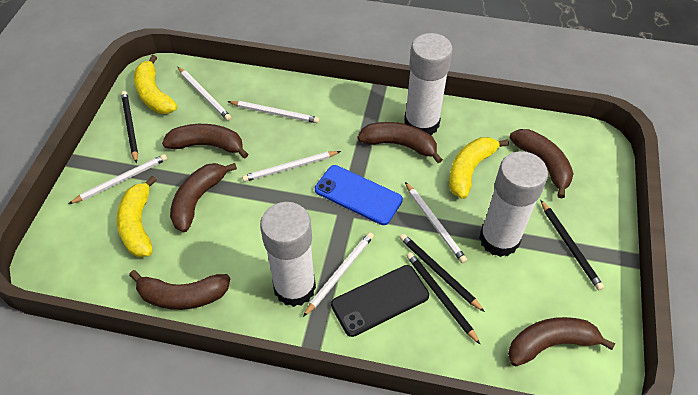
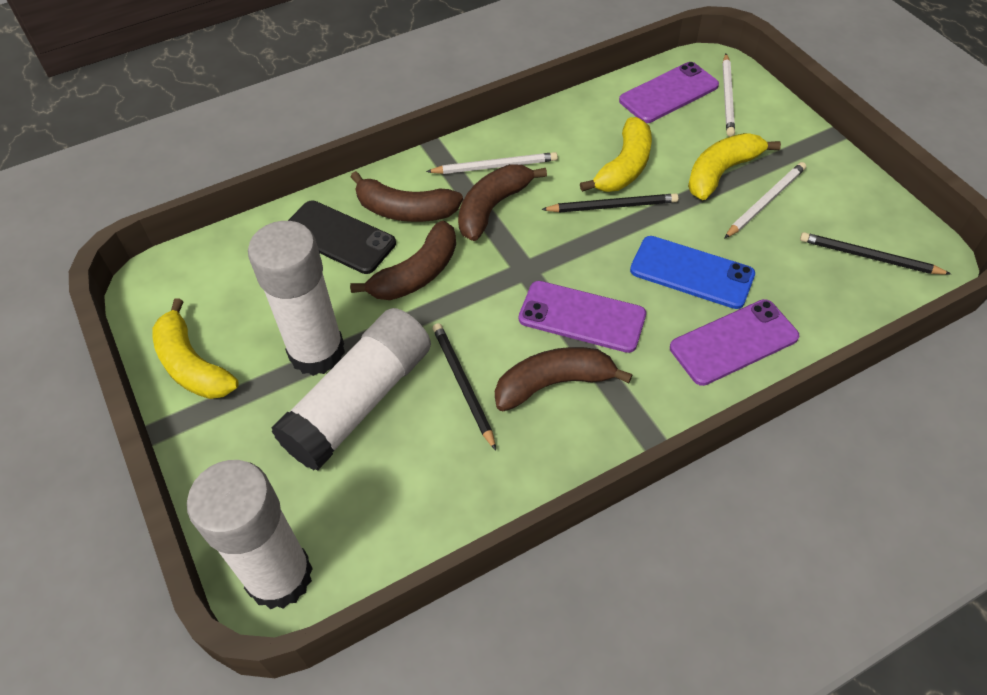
black pencil: [121,91,138,163] [400,234,485,312] [407,252,480,344] [540,200,604,290] = 4 -> [433,323,496,451] [541,193,679,213] [800,232,951,275] = 3
brown banana: [129,270,230,310] [162,124,248,159] [170,163,237,232] [358,122,443,163] [508,317,615,366] [510,129,574,199] = 6 -> [350,221,456,300] [351,171,463,222] [458,164,547,241] [495,347,633,411] = 4
purple phone: none = 0 -> [519,281,646,353] [619,62,719,123] [670,299,799,386] = 3
white pencil: [69,154,167,204] [178,67,231,121] [227,101,319,123] [242,151,341,182] [303,232,374,317] [405,182,467,263] = 6 -> [426,152,558,174] [723,54,735,136] [724,162,806,239] = 3

